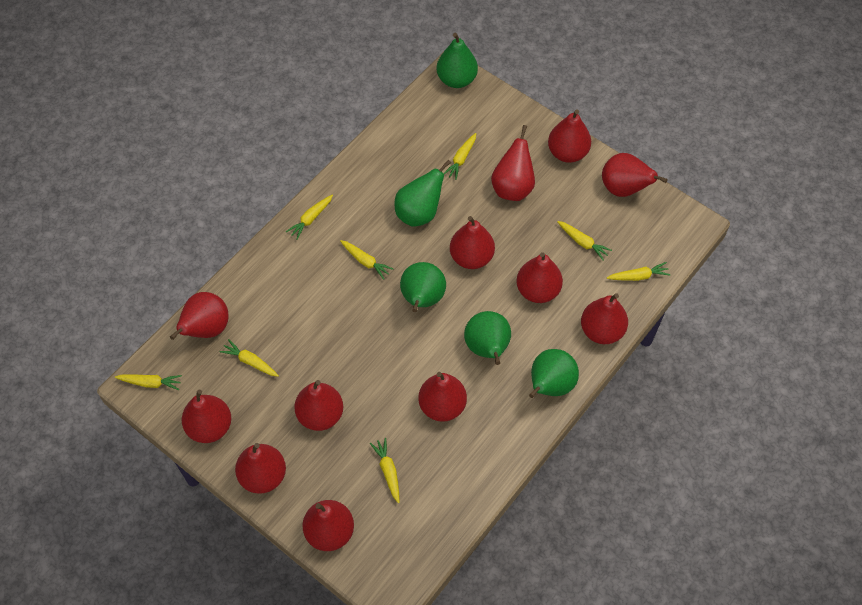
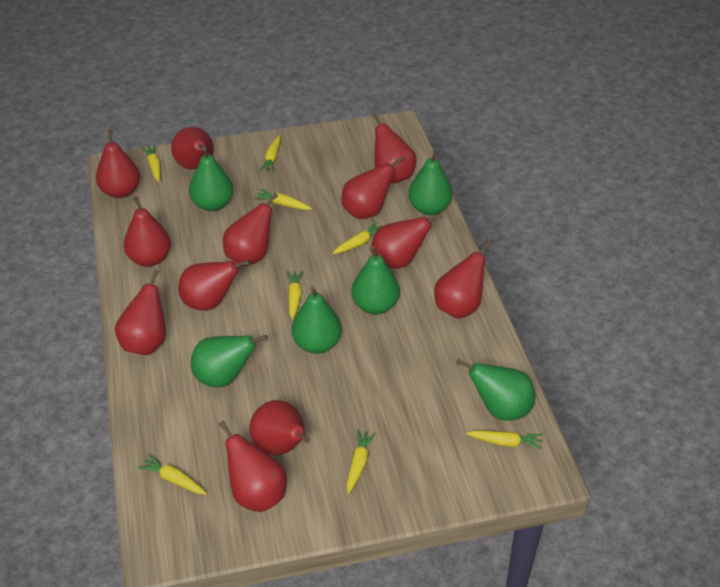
green pear: [394,160,451,227] [400,262,446,312] [436,33,478,88] [464,311,511,365] [529,349,579,398] = 5 -> [189,147,233,211] [191,335,268,387] [292,286,342,354] [351,246,400,314] [408,149,452,215] [457,359,535,421] = 6

